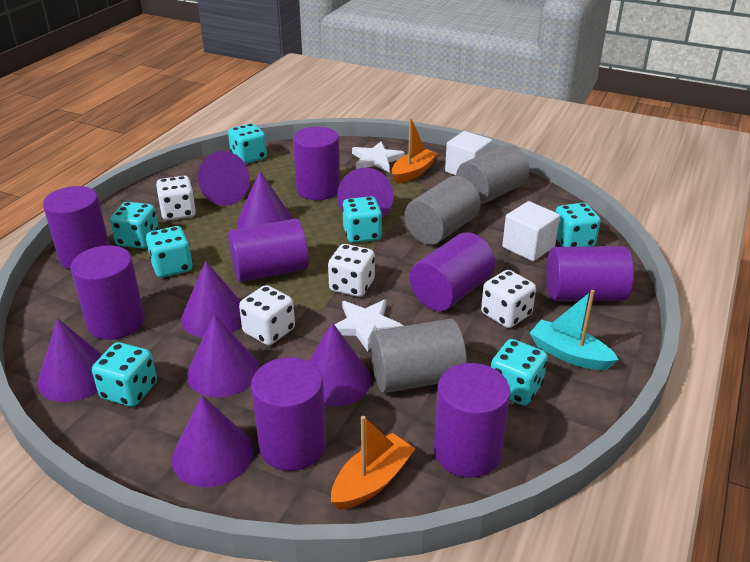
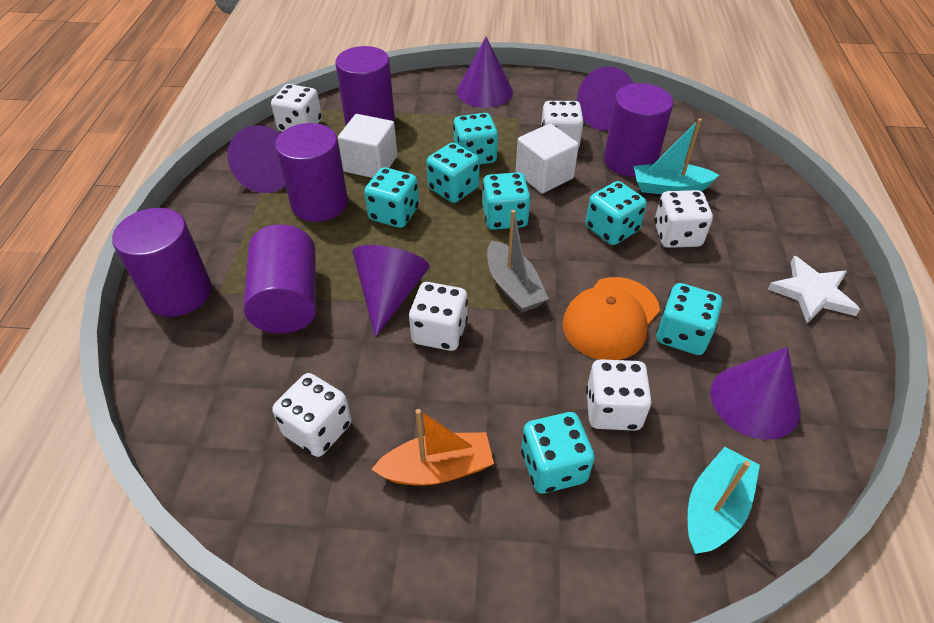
grey boat: none = 0 -> [487,210,549,313] = 1
grey cylinder: [370,319,467,393] [405,176,481,245] [456,144,529,205] = 3 -> none = 0
orange boat: [331,416,416,510] [392,118,438,184] = 2 -> [371,409,494,486] = 1
orange cap: none = 0 -> [563,277,660,360] = 1
purple cone: [37,318,102,402] [172,395,253,487] [181,261,242,338] [187,314,259,397] [198,151,250,206] [237,171,293,229] [309,322,371,407] [337,168,393,218] = 8 -> [227,125,285,193] [352,245,430,337] [457,37,513,108] [577,66,634,130] [710,347,800,440] = 5
purple cylinder: [43,186,109,269] [71,245,145,340] [228,219,309,282] [251,357,326,471] [293,127,340,200] [410,232,495,311] [434,363,510,478] [546,246,634,301] = 8 -> [112,208,211,317] [244,224,316,333] [275,123,348,222] [335,46,395,125] [604,83,673,177] = 5
turquoise boat: [530,290,619,370] = 1 -> [634,118,719,194] [688,447,760,554] = 2
white dice: [156,176,196,221] [239,285,295,345] [328,244,375,297] [481,270,536,328] = 4 -> [271,84,322,132] [272,373,352,457] [409,282,468,351] [541,101,584,149] [586,359,652,431] [654,190,713,248] = 6
white star: [335,299,403,351] [352,141,405,172] = 2 -> [768,256,860,324] = 1

